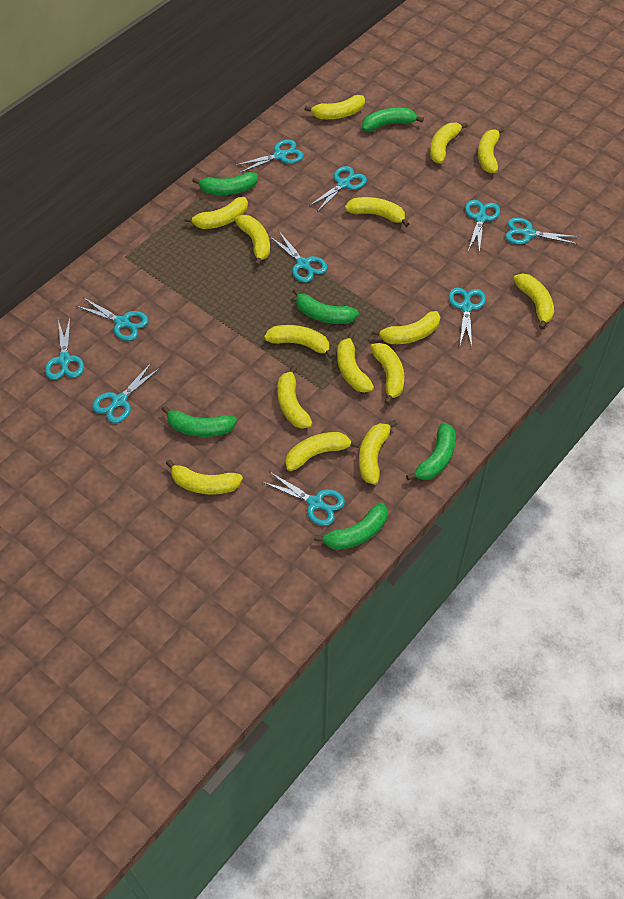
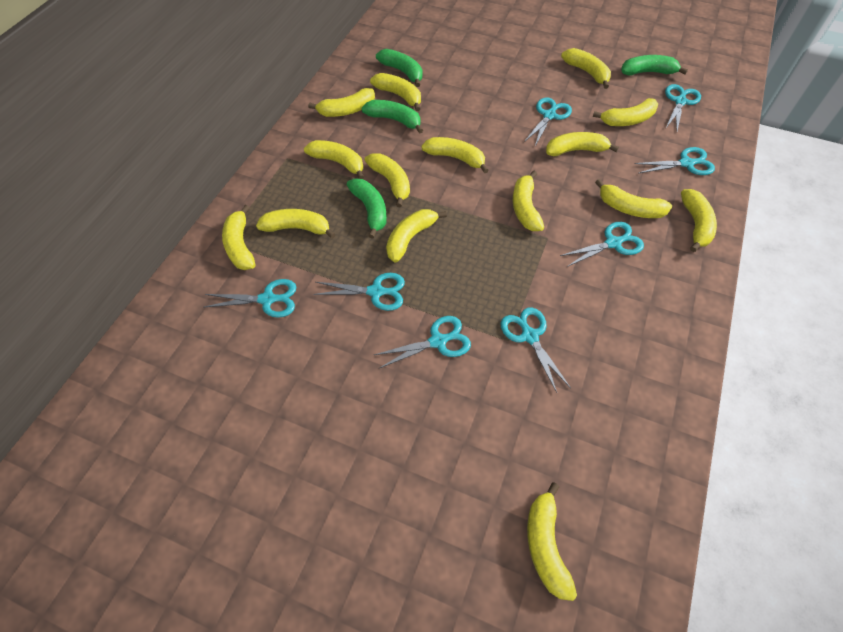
green banana: [161,406,237,437] [192,172,258,195] [293,288,359,324] [314,503,388,550] [362,108,424,131] [406,422,456,480] = 6 -> [347,178,387,239] [361,100,423,133] [376,49,422,87] [621,55,688,76] = 4
turquoise scissors: [45,319,84,380] [76,298,149,341] [92,362,160,423] [236,139,304,173] [263,472,345,526] [269,230,328,282] [308,166,367,212] [449,288,486,347] [465,200,500,253] [505,217,579,245] = 10 -> [204,279,296,318] [313,273,405,311] [374,316,471,369] [500,308,571,393] [524,97,572,146] [560,222,644,267] [634,147,715,175] [665,84,701,131] = 8

